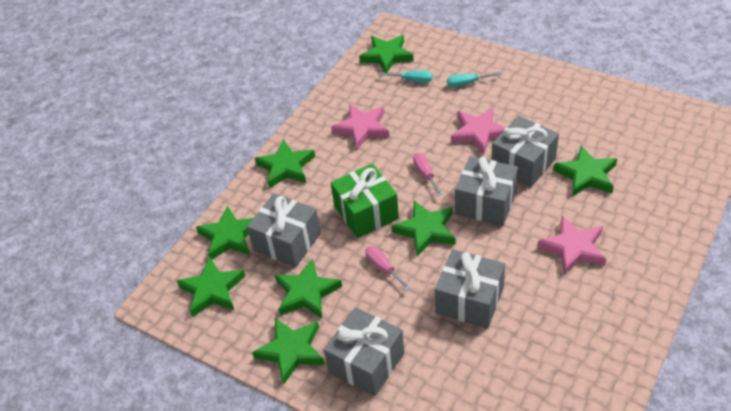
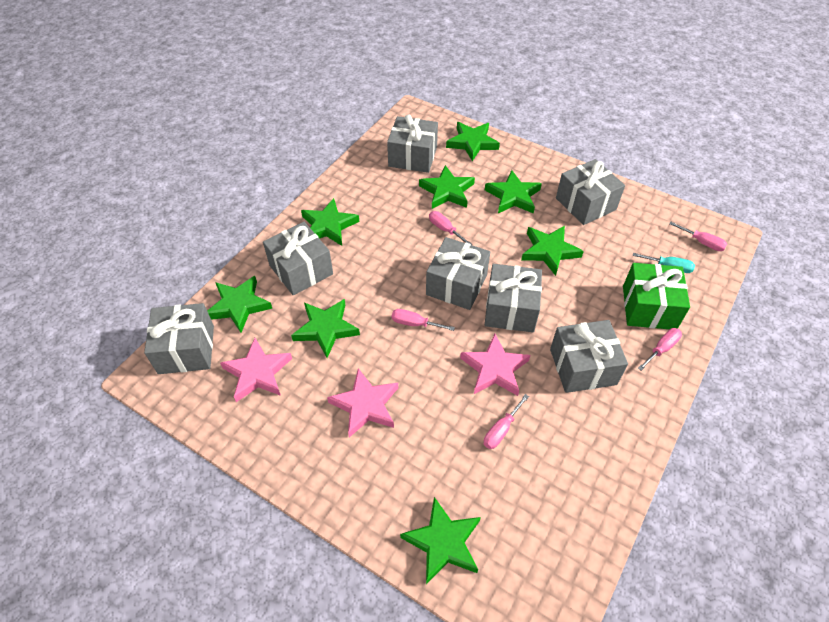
grey gift: [247,193,321,268] [324,307,404,396] [435,249,505,329] [455,156,518,226] [492,116,559,187] = 5 -> [144,303,214,374] [263,222,333,295] [387,114,438,173] [426,237,490,310] [485,264,542,333] [550,320,628,393] [556,159,625,225] = 7
pink screwdriver: [365,246,410,290] [413,153,442,196] = 2 -> [392,309,455,331] [429,211,472,245] [484,394,529,449] [638,328,682,371] [669,222,727,251] = 5
turquoise screwdriver: [379,70,432,83] [447,72,501,87] = 2 -> [633,253,695,273] = 1

